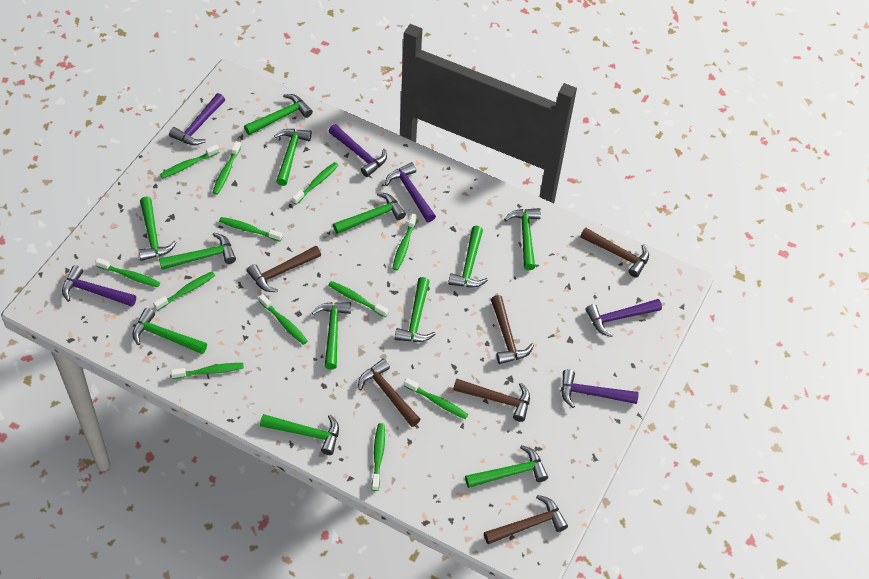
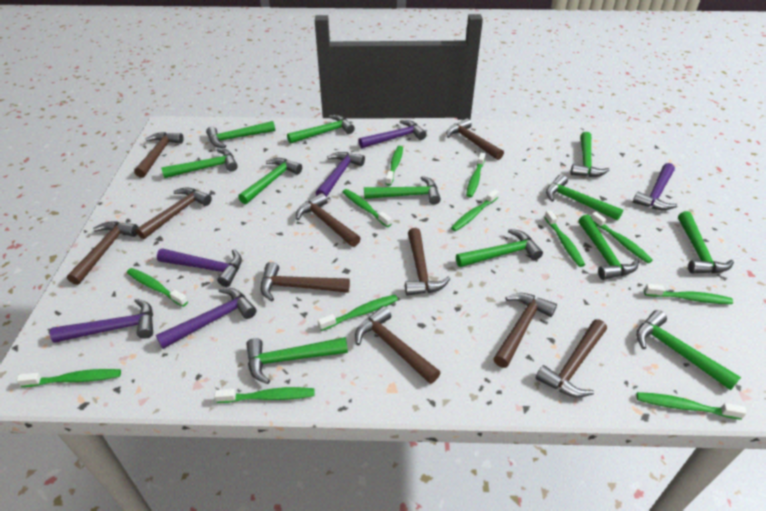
brown hammer: [247,246,321,292] [358,359,421,427] [453,379,530,422] [484,495,568,544] [491,295,534,364] [580,227,649,278] = 6 -> [67,222,138,285] [134,132,184,178] [136,187,212,239] [261,262,350,302] [296,193,361,247] [355,306,441,384] [405,228,450,296] [446,118,504,160] [493,293,557,368] [535,319,607,397] = 10

